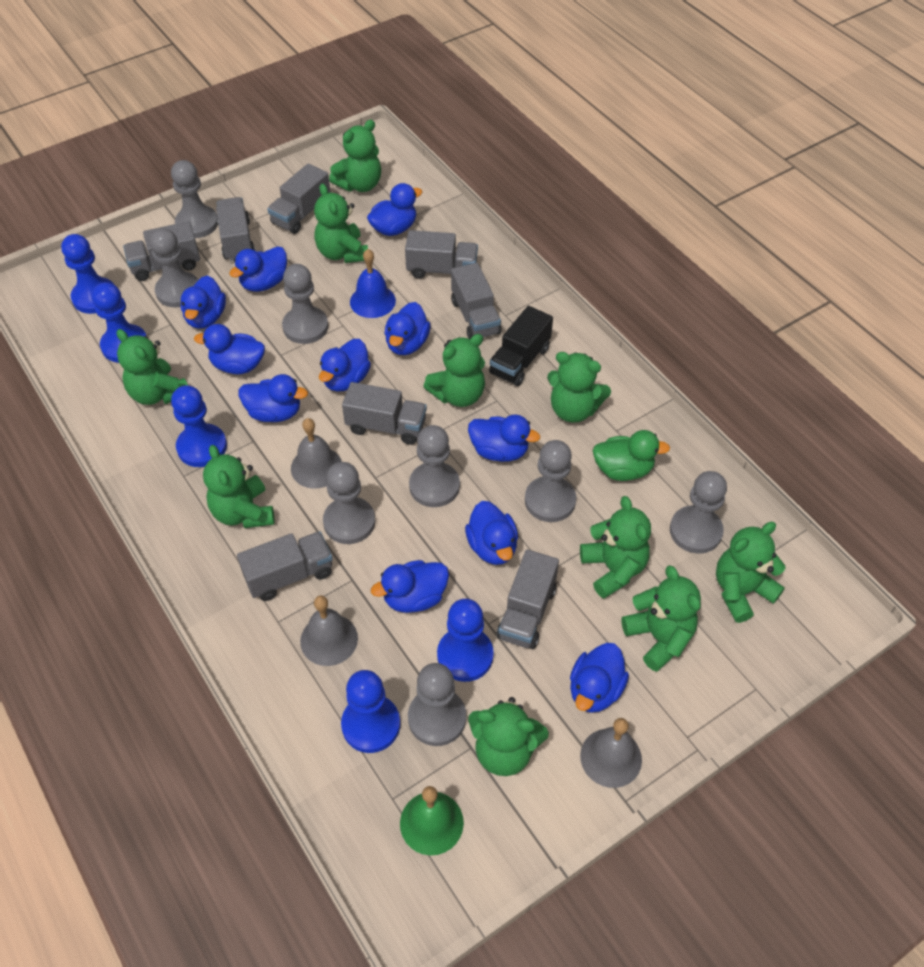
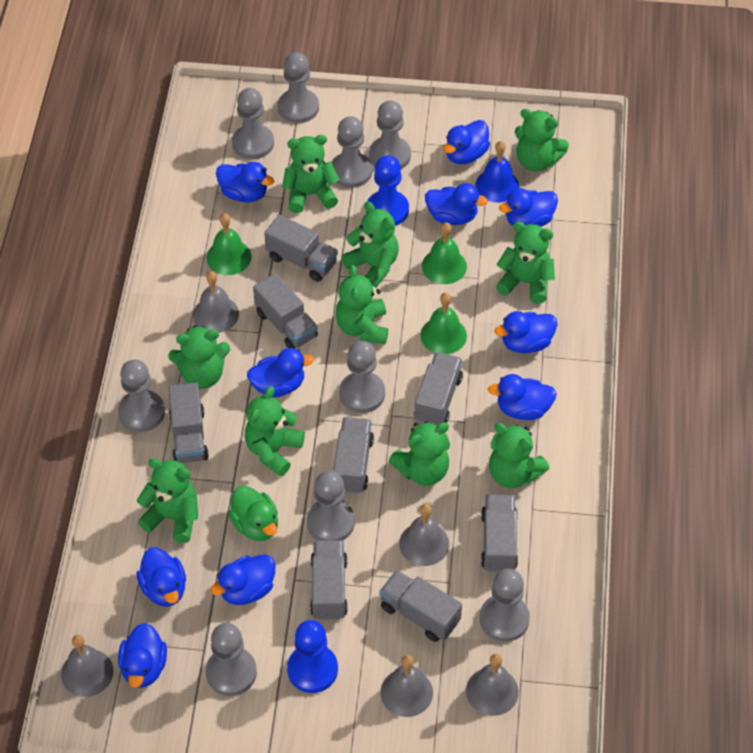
black truck: [489,306,553,386] = 1 -> none = 0
blue duck: [181,276,226,329] [194,324,265,374] [229,246,287,292] [239,374,308,422] [319,339,371,392] [367,183,422,236] [371,560,449,613] [385,302,431,355] [465,501,518,565] [468,414,540,462] [570,643,629,713] = 11 -> [118,623,167,688] [136,547,186,607] [211,554,276,605] [216,162,274,202] [247,348,314,397] [425,183,488,225] [444,120,490,164] [488,374,557,420] [495,311,557,353] [499,188,558,227] = 10
blue pawn: [61,234,114,314] [92,282,146,363] [171,385,227,467] [341,670,400,753] [437,599,494,682] = 5 -> [287,620,338,693] [366,155,409,226] = 2
green bell: [400,786,464,856] = 1 -> [206,213,251,275] [420,292,467,354] [422,222,467,284] = 3
grey bell: [291,418,342,489] [300,595,358,666] [580,718,642,788] = 3 -> [61,635,114,697] [193,271,239,333] [380,655,433,717] [399,504,449,566] [466,654,519,716] = 5
grey pawn: [150,228,198,307] [171,160,218,238] [282,264,328,344] [323,462,375,544] [408,663,466,746] [409,425,460,507] [525,440,576,522] [670,471,727,553] = 8 -> [118,360,165,432] [206,623,257,696] [232,88,274,159] [278,52,319,123] [307,471,355,540] [332,116,372,188] [339,341,385,413] [369,100,411,169] [479,569,530,642] = 9

